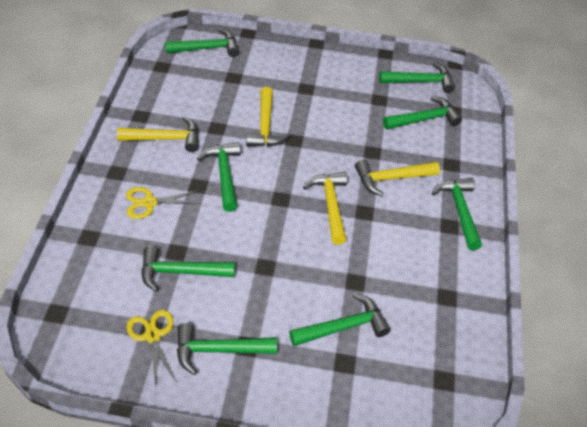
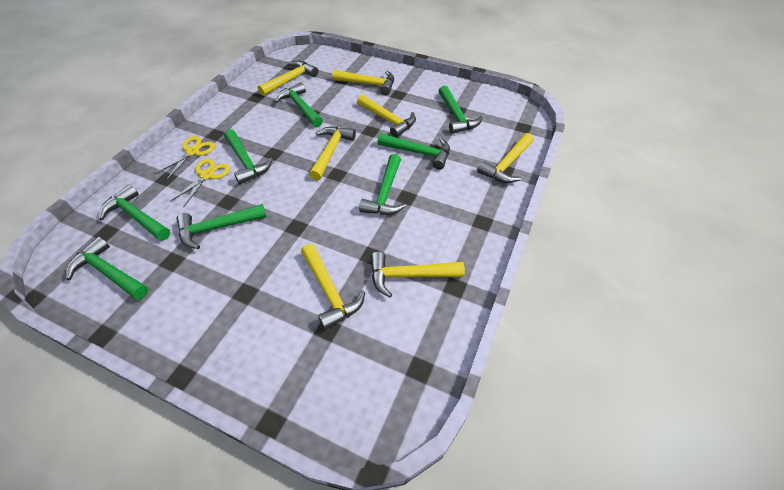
yellow hammer: [117,117,199,152] [246,87,290,147] [303,172,347,245] [355,160,440,196] = 4 -> [258,61,318,96] [301,244,365,330] [309,126,356,180] [332,70,394,95] [357,95,416,138] [371,252,465,298] [477,133,534,183] = 7

